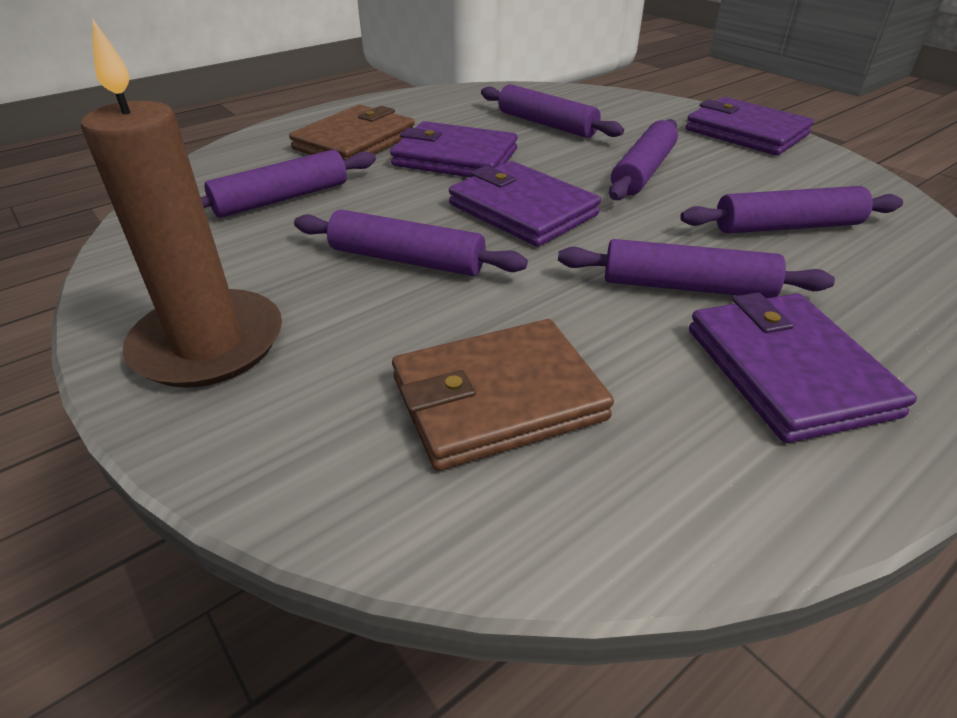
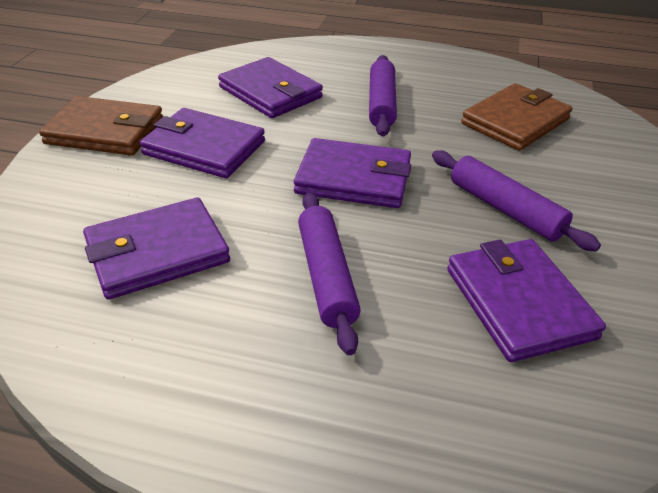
brown candle: [81,18,282,388] = 1 -> none = 0
purple rolling pin: [201,150,376,218] [294,210,528,276] [481,84,624,138] [558,239,835,298] [609,119,678,200] [680,186,903,234] = 6 -> [298,192,361,355] [369,55,397,137] [432,150,601,252] = 3
purple wallet: [390,121,518,178] [449,161,601,247] [686,97,814,156] [689,292,917,443] = 4 -> [83,198,230,300] [140,108,265,178] [218,57,323,118] [294,138,411,208] [447,239,606,362] = 5

